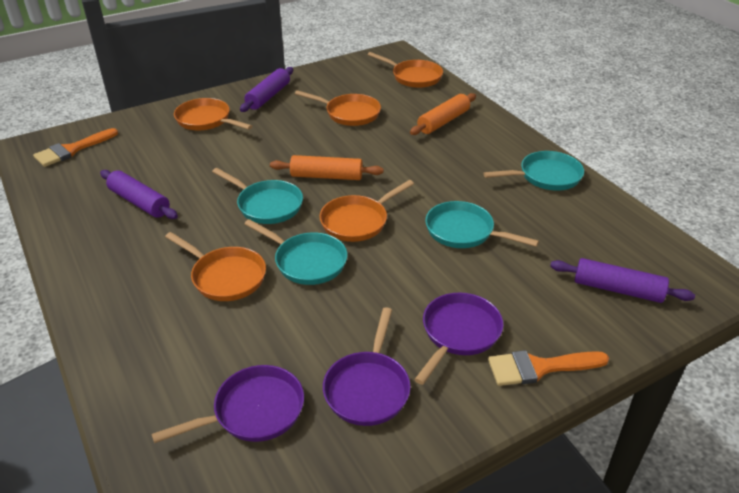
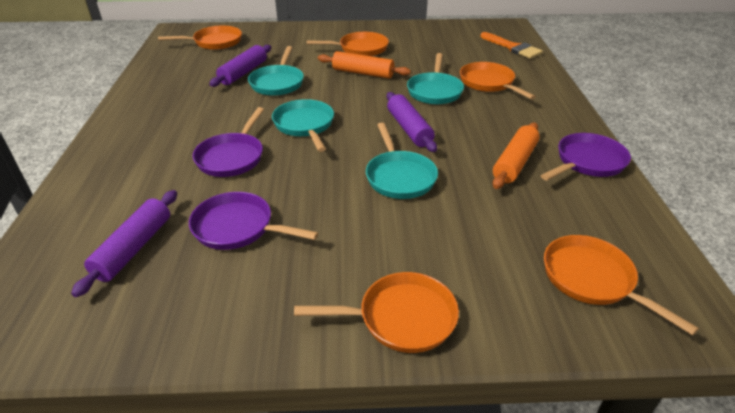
orange brush: [33,128,118,167] [488,350,609,386] = 2 -> [481,32,543,59] = 1

